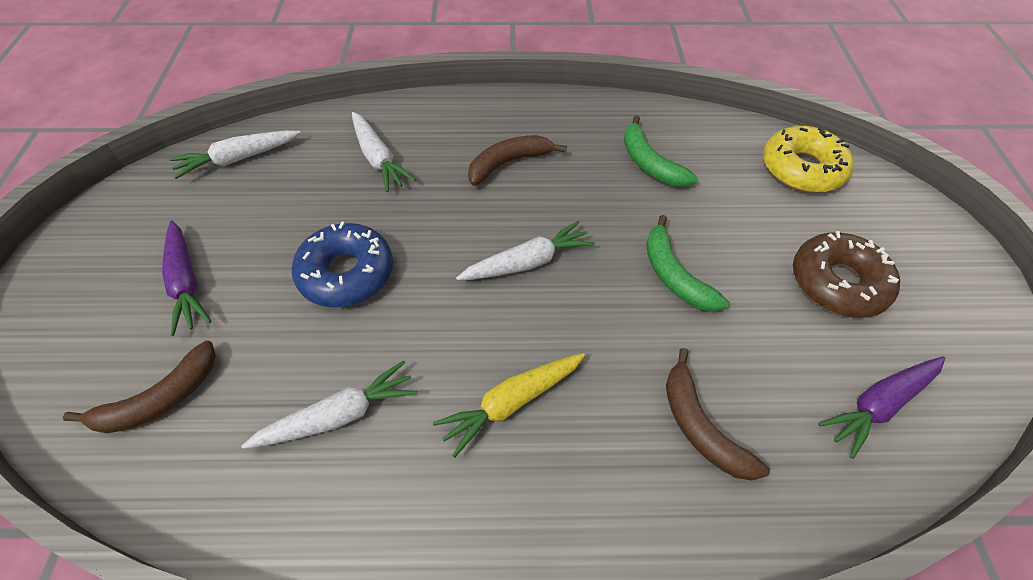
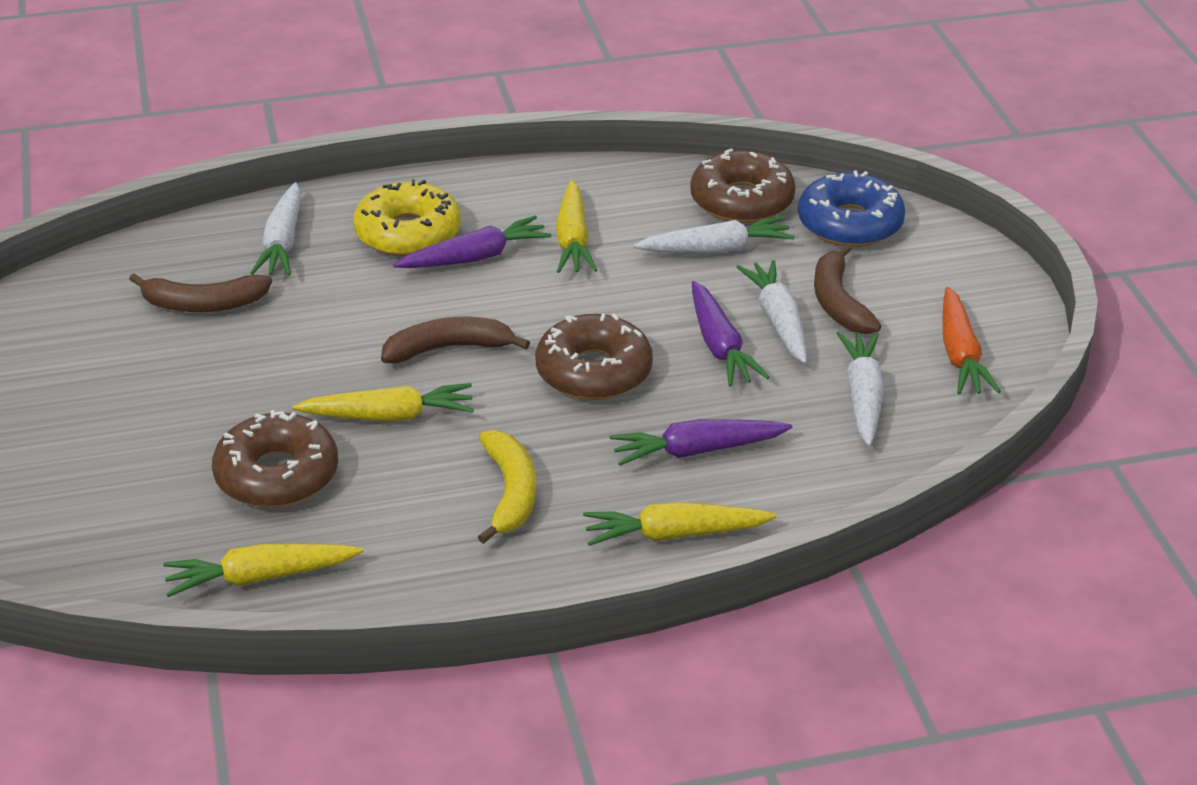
brown donut: [793,231,900,318] = 1 -> [212,410,338,508] [536,313,653,400] [690,149,796,223] = 3
green banana: [624,115,698,187] [646,215,729,312] = 2 -> none = 0
orange carrot: none = 0 -> [943,287,1001,395] = 1
purple carrot: [162,221,211,336] [818,356,945,459] = 2 -> [393,215,552,268] [609,419,792,466] [692,281,770,386] = 3
yellow banana: none = 0 -> [478,430,536,544] = 1
yellow carrot: [433,353,585,458] = 1 -> [163,543,363,597] [292,383,474,421] [556,180,597,273] [583,502,777,546] = 4

